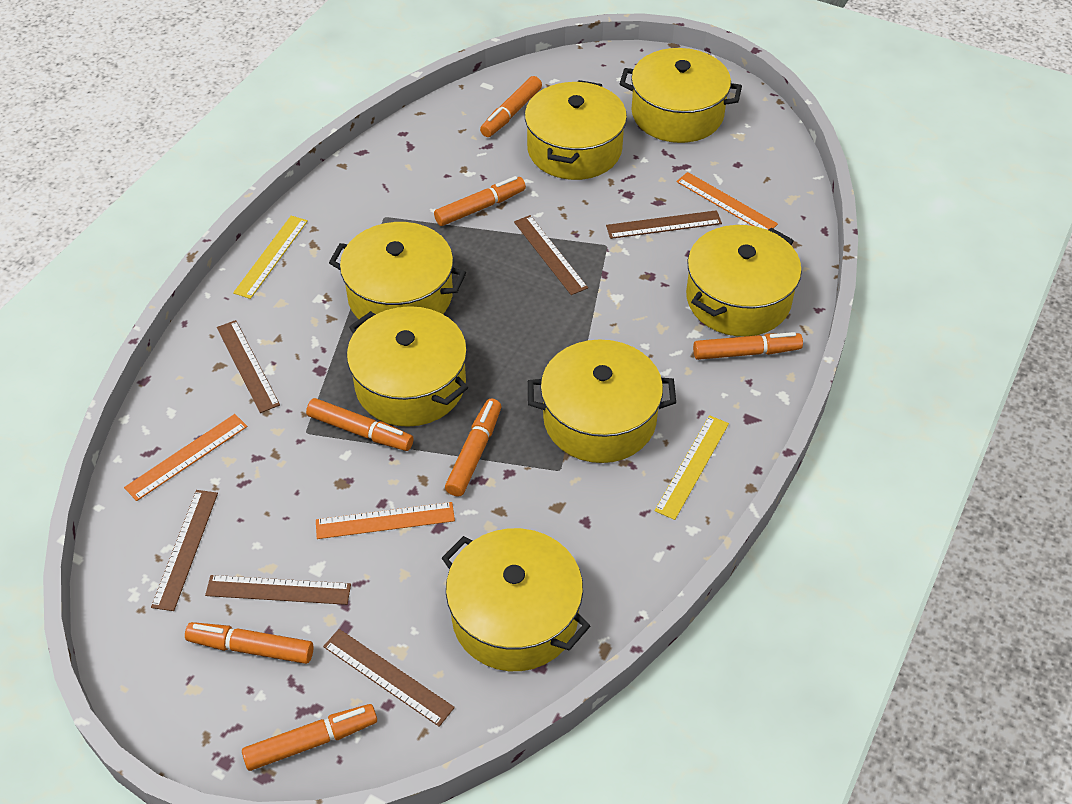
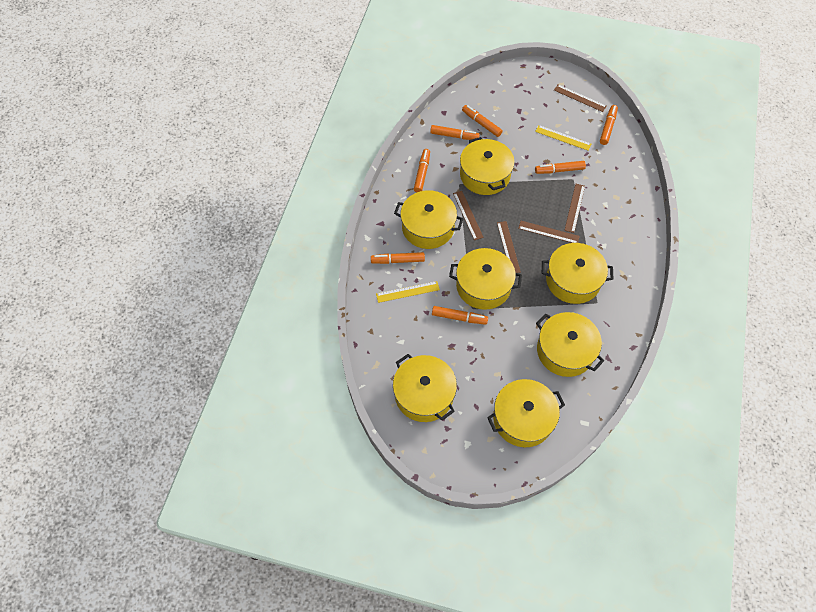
brown ruler: [151,490,218,611] [205,575,351,605] [217,320,280,413] [323,629,455,727] [514,215,588,295] [606,210,722,239] = 6 -> [453,191,484,240] [497,221,521,273] [518,221,580,243] [554,85,607,112] [564,184,585,233] = 5
orange ruler: [124,414,247,501] [316,502,455,539] [676,172,778,230] = 3 -> none = 0

